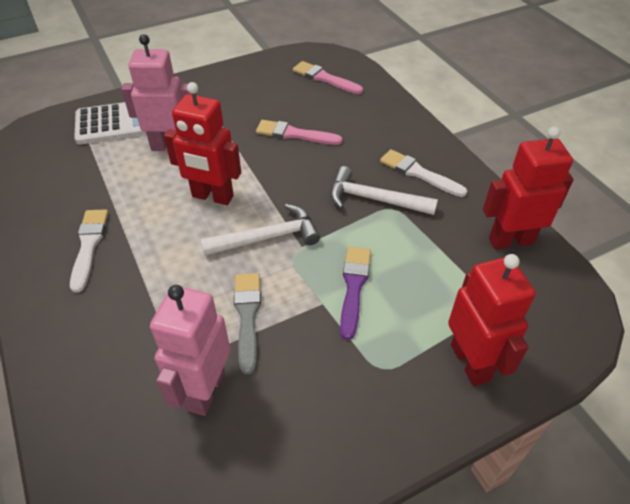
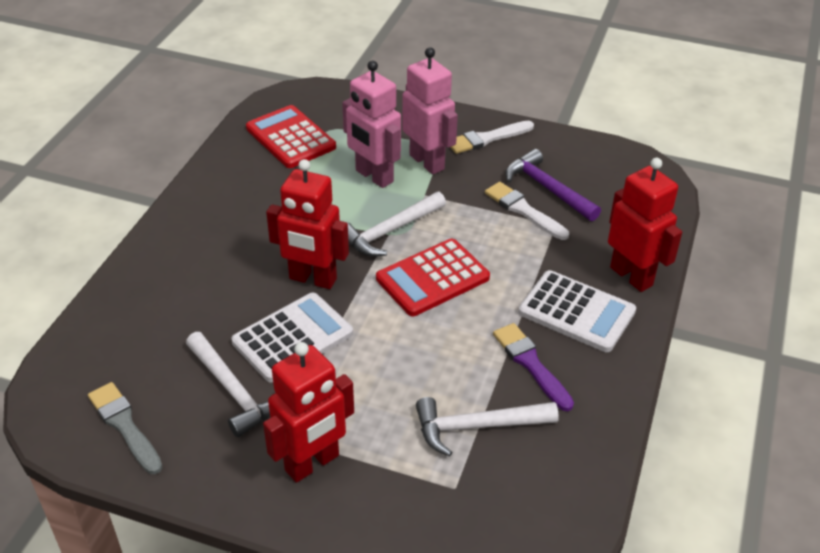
pink brush: [256,120,343,145] [293,61,363,94] = 2 -> none = 0
purple hammer: none = 0 -> [505,149,601,221] = 1
red calculator: none = 0 -> [246,105,336,168] [376,239,490,316] = 2
white calculator: [74,102,147,144] = 1 -> [231,293,353,383] [518,270,636,352] = 2
white hammer: [201,204,320,256] [330,166,438,215] = 2 -> [186,332,270,437] [347,192,446,257] [416,397,559,457] = 3

